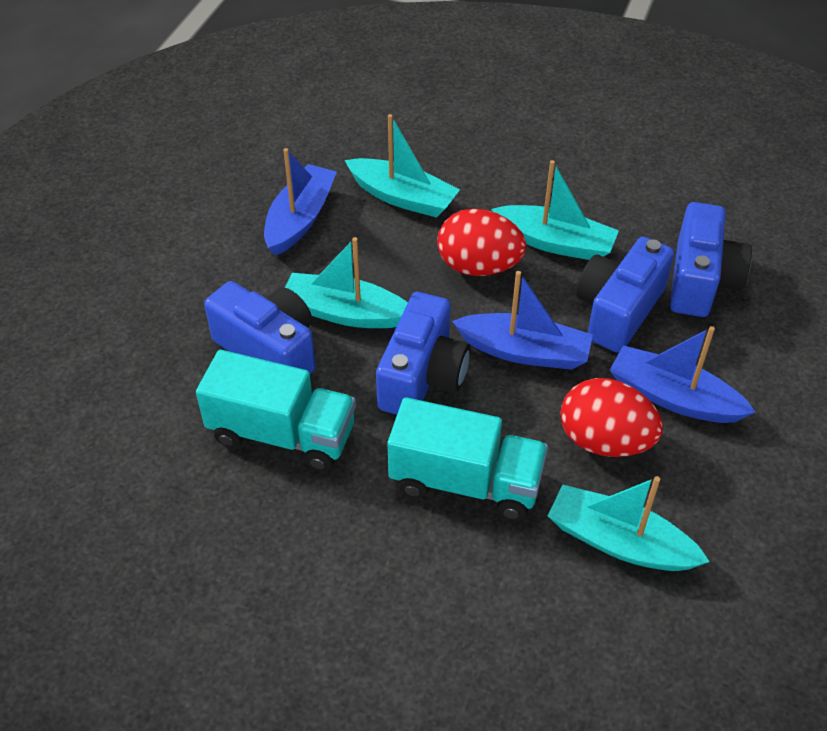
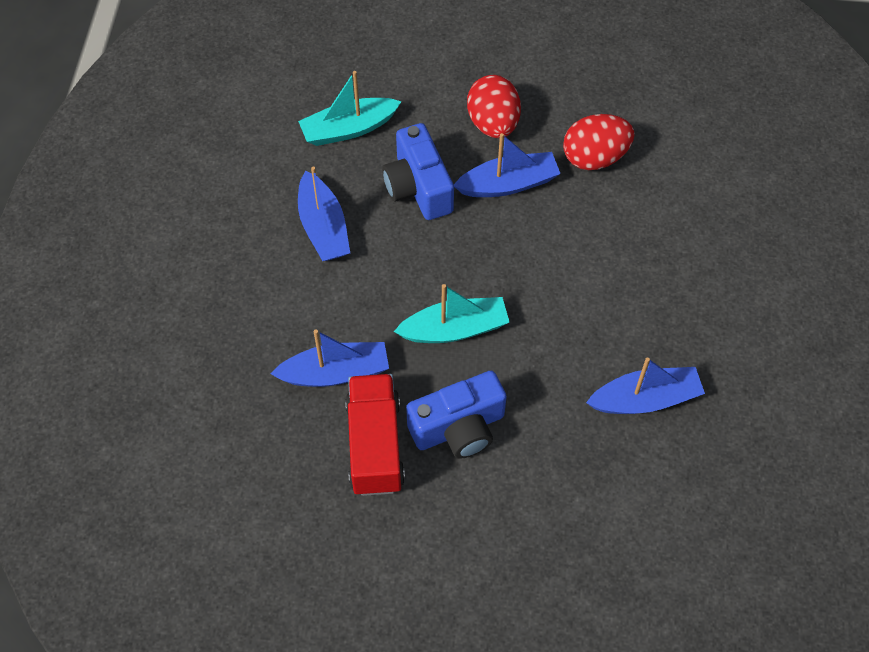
blue boat: [264,148,337,255] [452,271,593,370] [609,326,755,423] = 3 -> [271,329,389,387] [298,166,350,261] [454,133,561,197] [586,358,705,414] = 4
blue camera: [204,281,315,374] [376,292,471,415] [576,237,674,353] [670,202,752,317] = 4 -> [382,123,454,220] [406,371,507,459] = 2
red truck: none = 0 -> [345,374,405,496] = 1
turquoise boat: [285,237,408,328] [345,114,460,218] [491,160,619,260] [548,476,710,571] = 4 -> [298,71,402,146] [394,284,510,343] = 2
turquoise truck: [196,350,356,471] [388,397,548,521] = 2 -> none = 0

